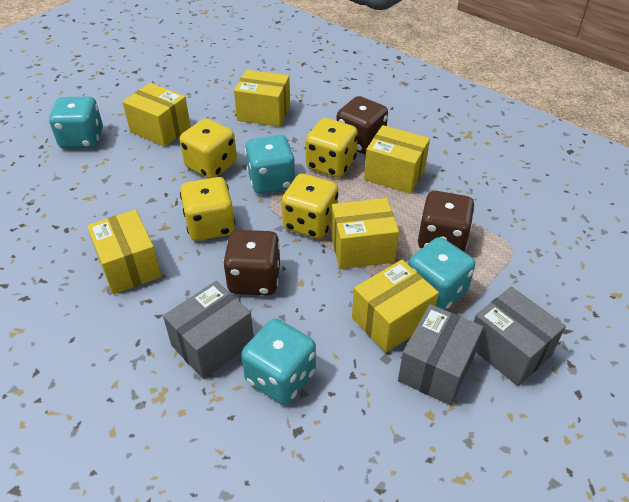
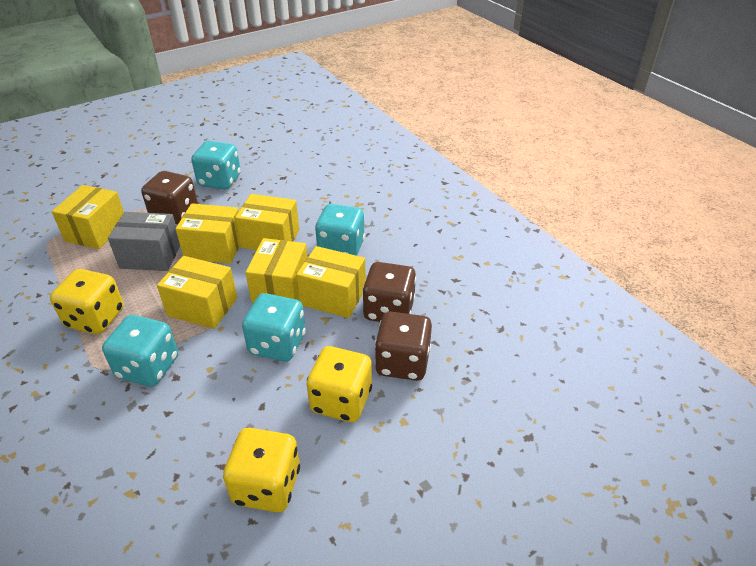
grey box: [163,281,254,379] [398,304,484,405] [474,287,566,386] = 3 -> [108,212,180,271] = 1
yellow dice: [179,118,237,178] [180,177,235,241] [282,174,338,239] [306,118,358,178] = 4 -> [50,269,124,334] [223,428,300,513] [307,346,372,422] = 3

